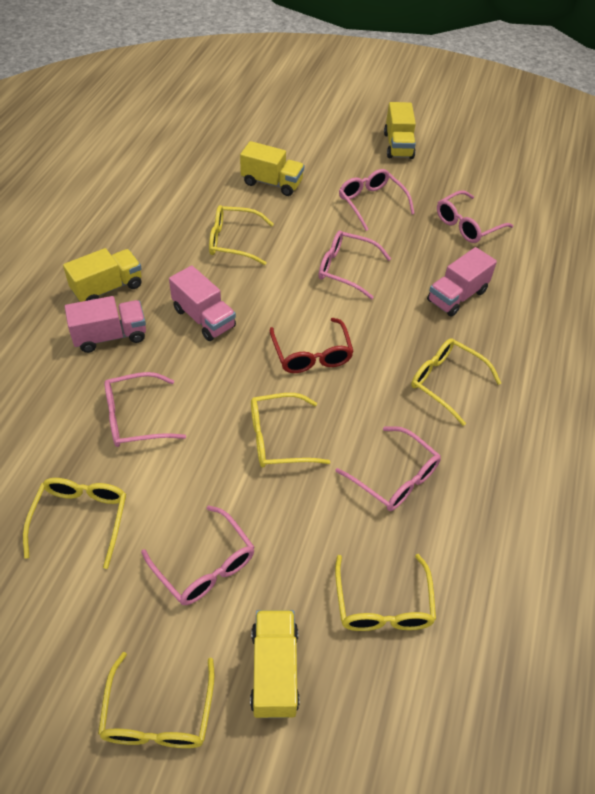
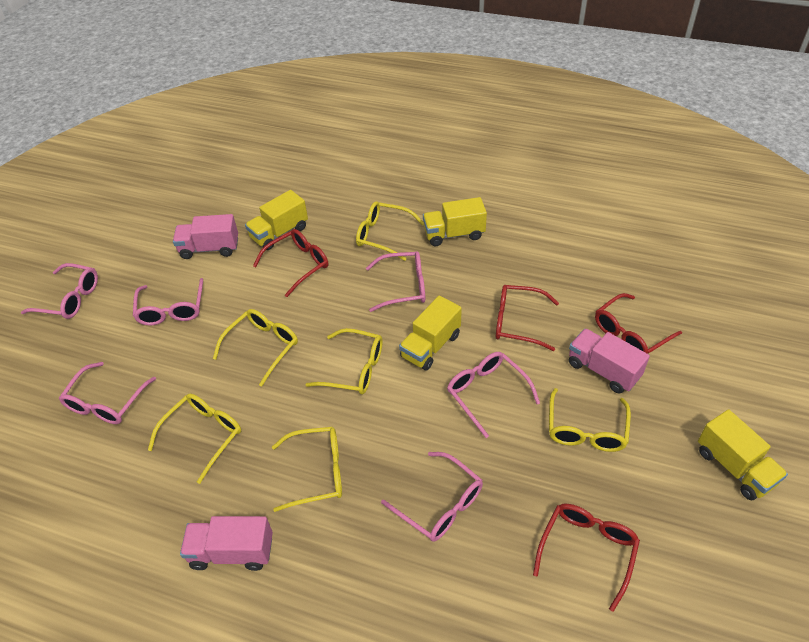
red glasses: [270,318,354,373] = 1 -> [253,229,328,297] [496,285,559,351] [533,504,640,612] [595,293,682,354] = 4

